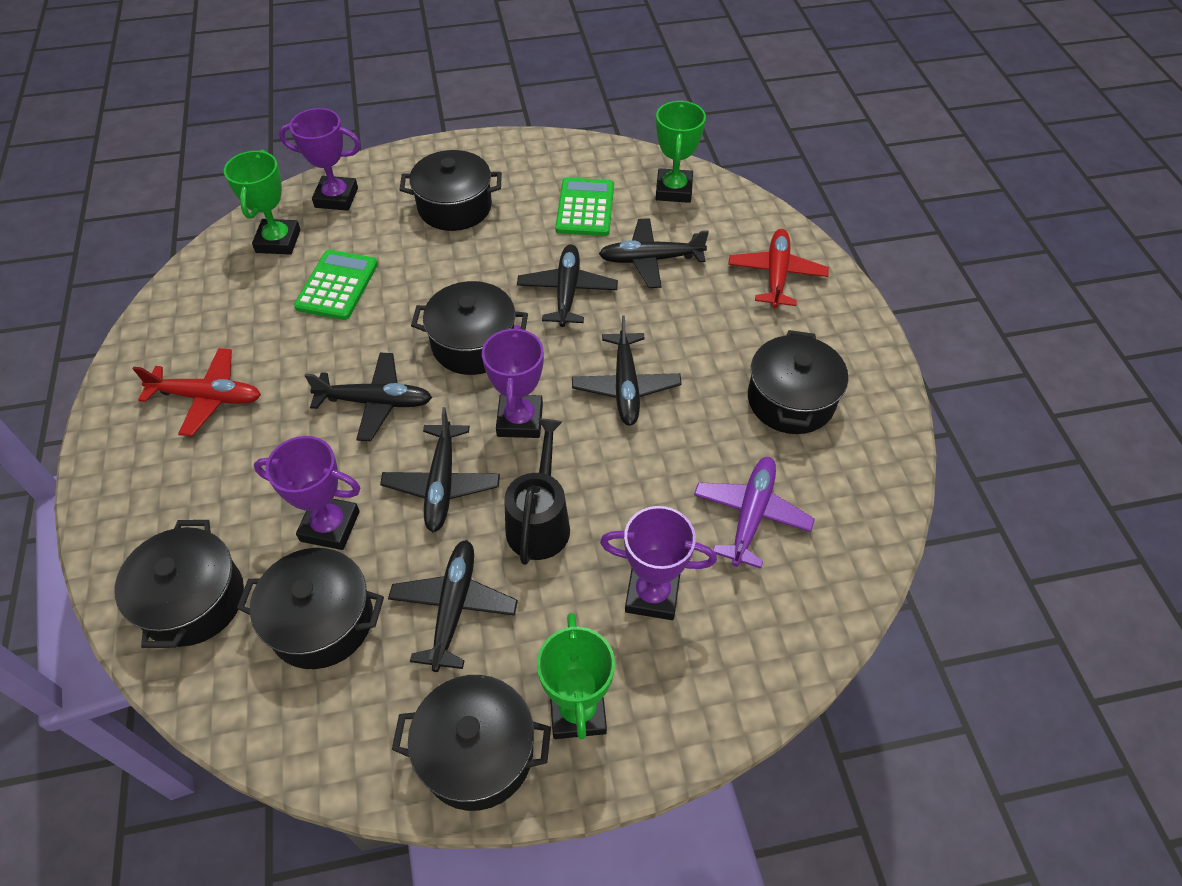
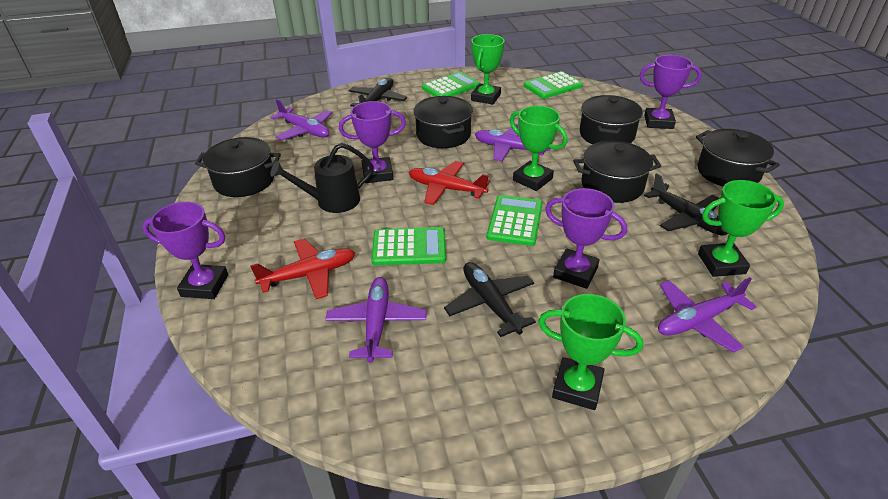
black plane: [305,353,432,441] [380,407,500,532] [388,540,518,672] [517,244,618,327] [572,315,682,426] [599,218,709,288] = 6 -> [349,78,407,107] [444,262,536,337] [644,173,728,236] = 3
black pot: [115,520,244,648] [237,548,384,669] [392,675,551,811] [400,150,502,231] [411,281,528,375] [748,330,848,434] = 6 -> [195,137,281,197] [414,96,473,148] [573,141,661,203] [580,95,643,144] [696,129,780,186] = 5
green calculator: [294,250,378,320] [555,178,614,236] = 2 -> [371,227,446,265] [422,72,480,97] [487,195,543,246] [524,71,583,99] = 4
green trophy: [224,150,301,255] [537,613,615,739] [656,100,706,203] = 3 -> [471,34,505,105] [510,106,567,191] [538,294,643,410] [698,180,784,277] = 4
purple plane: [694,457,815,569] = 1 -> [270,99,332,140] [325,277,427,363] [475,124,550,161] [658,277,757,353] = 4

